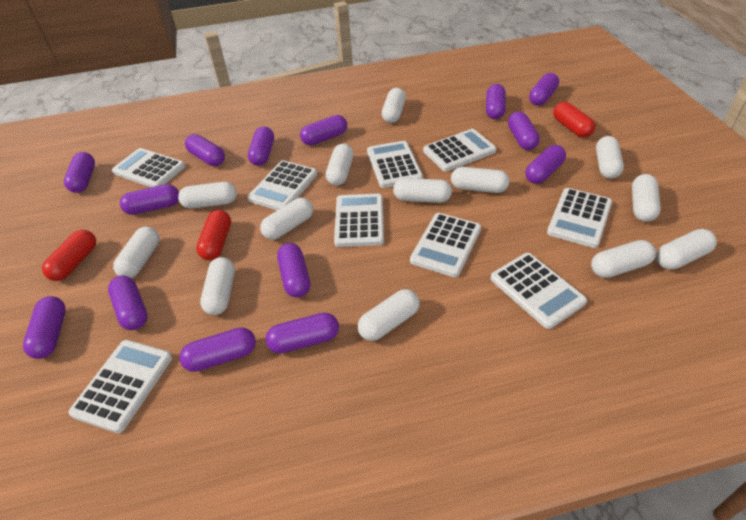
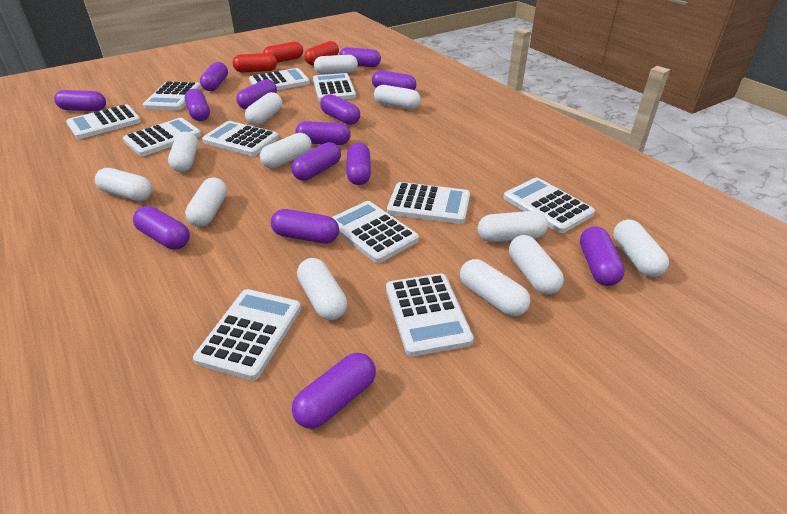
white calculator: [68,340,172,433] [112,148,185,187] [247,160,317,210] [334,194,384,247] [367,141,423,188] [410,213,481,277] [423,129,496,172] [490,253,587,329] [547,188,612,248] = 9 -> [66,104,141,139] [123,118,202,156] [143,81,201,110] [193,289,301,380] [202,121,279,156] [249,68,310,90] [313,73,356,101] [332,201,419,263] [386,273,474,357] [387,182,470,224] [503,177,595,233] = 11
white capsule: [113,227,159,278] [178,182,237,209] [200,257,235,315] [260,198,313,240] [326,144,354,186] [357,289,420,341] [382,88,406,123] [393,178,452,203] [451,167,509,193] [591,240,656,278] [596,136,624,179] [632,174,661,222] [656,229,717,270] = 13 -> [95,168,152,201] [168,131,198,172] [185,178,227,227] [245,92,282,126] [260,133,312,168] [297,258,347,320] [314,55,358,74] [374,85,421,110] [460,259,530,317] [478,211,548,242] [509,235,564,295] [613,219,669,277] = 12

